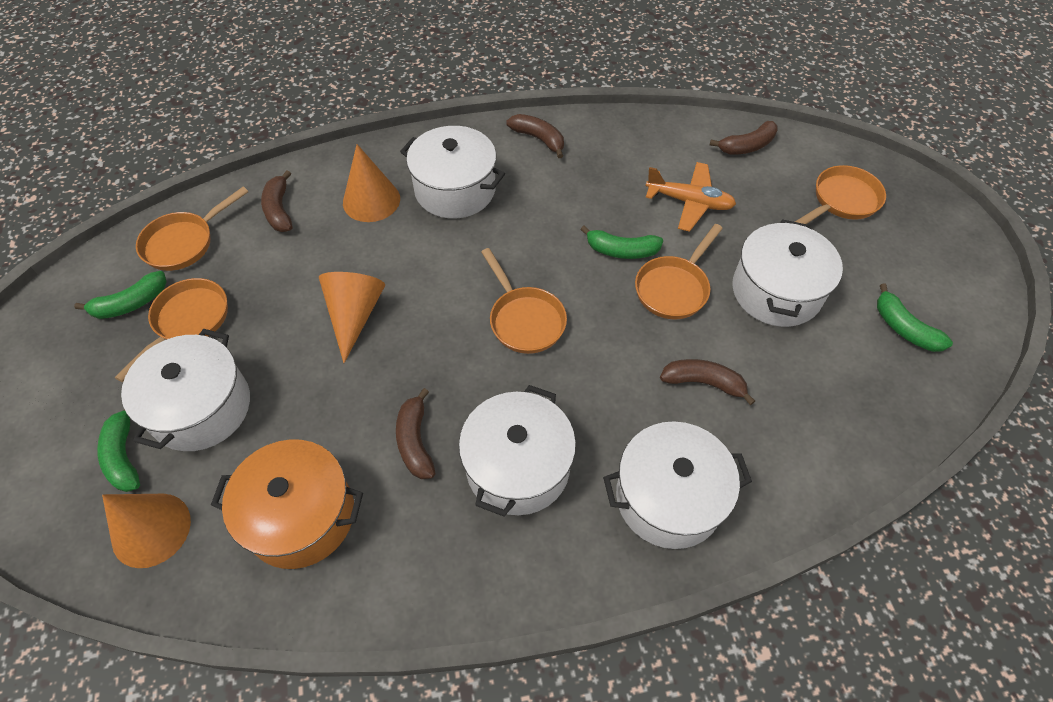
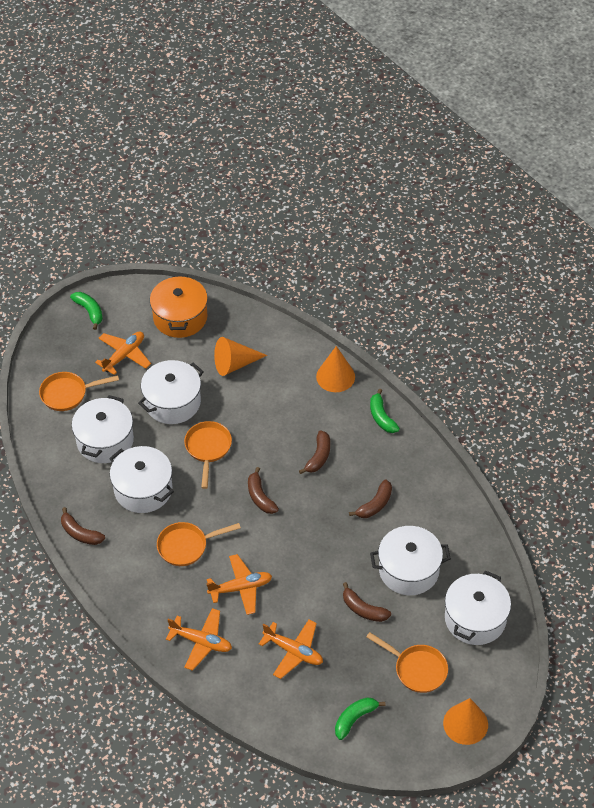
green banana: [74,271,166,319] [97,409,140,492] [580,226,663,259] [877,283,953,352] = 4 -> [70,292,103,330] [335,697,386,740] [370,389,400,433] = 3
orange pan: [115,278,228,382] [136,187,248,271] [481,248,567,354] [635,224,723,319] [795,165,886,224] = 5 -> [39,372,119,411] [157,522,241,566] [184,421,232,489] [366,632,448,693] = 4
orange plane: [646,162,736,232] = 1 -> [95,331,151,375] [166,608,232,671] [206,554,272,615] [259,619,323,679] = 4

